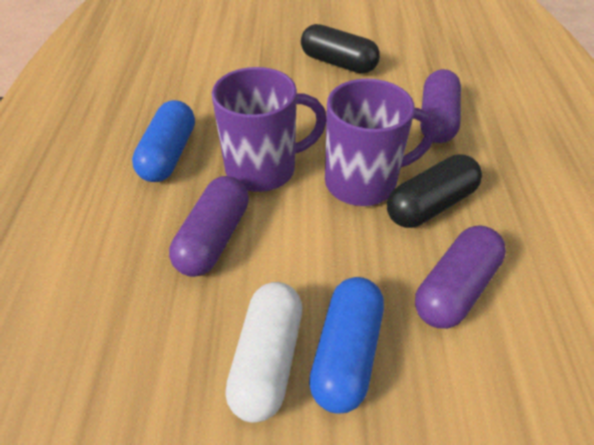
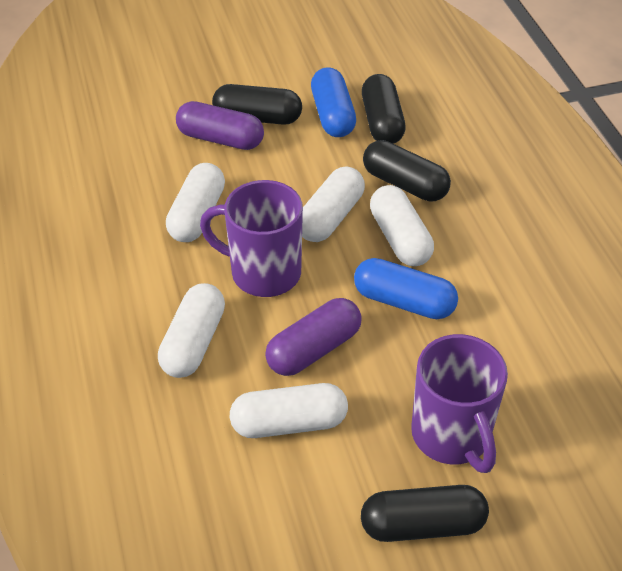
black capsule: [301,24,380,74] [387,154,482,228] = 2 -> [212,84,302,125] [361,485,489,542] [362,74,406,144] [363,140,451,202] = 4
purple capsule: [169,176,249,277] [415,225,506,329] [420,69,461,143] = 3 -> [176,101,264,150] [265,298,362,376] = 2
white capsule: [225,282,302,423] = 1 -> [158,283,225,378] [166,163,225,242] [230,383,348,438] [302,166,365,242] [370,185,434,266] = 5

